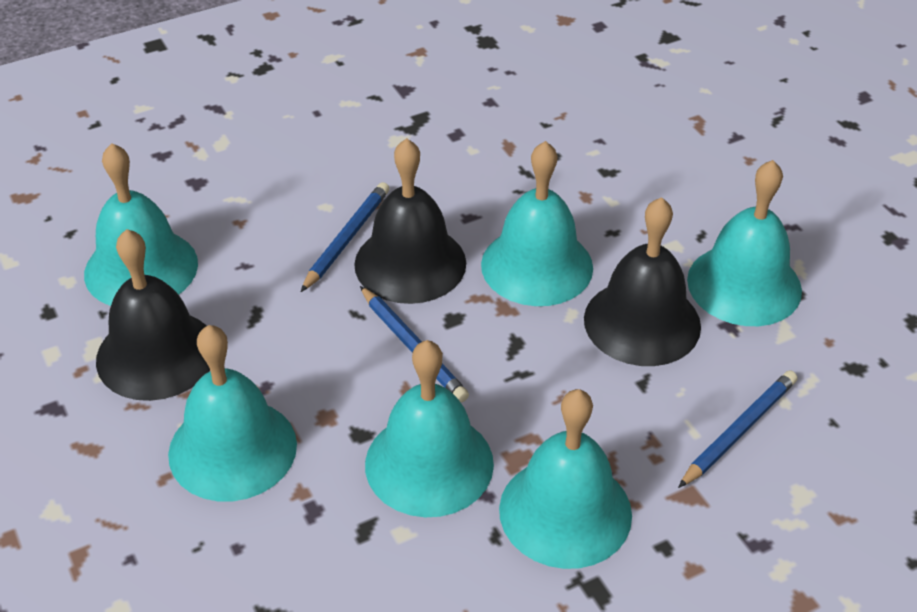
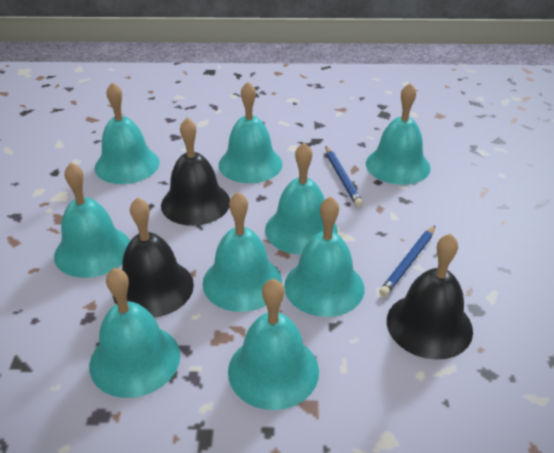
blue pencil: [301,182,390,292] [360,286,469,402] [678,370,797,488] = 3 -> [326,147,363,207] [379,226,435,296] = 2
turquoise bell: [84,143,198,306] [168,325,297,501] [365,340,494,517] [481,141,593,306] [499,389,632,569] [687,160,802,326] = 6 -> [54,162,130,278] [89,268,180,398] [95,82,159,184] [202,192,282,312] [219,82,282,183] [228,278,319,410] [265,143,338,255] [284,196,364,317] [366,83,431,185] = 9

